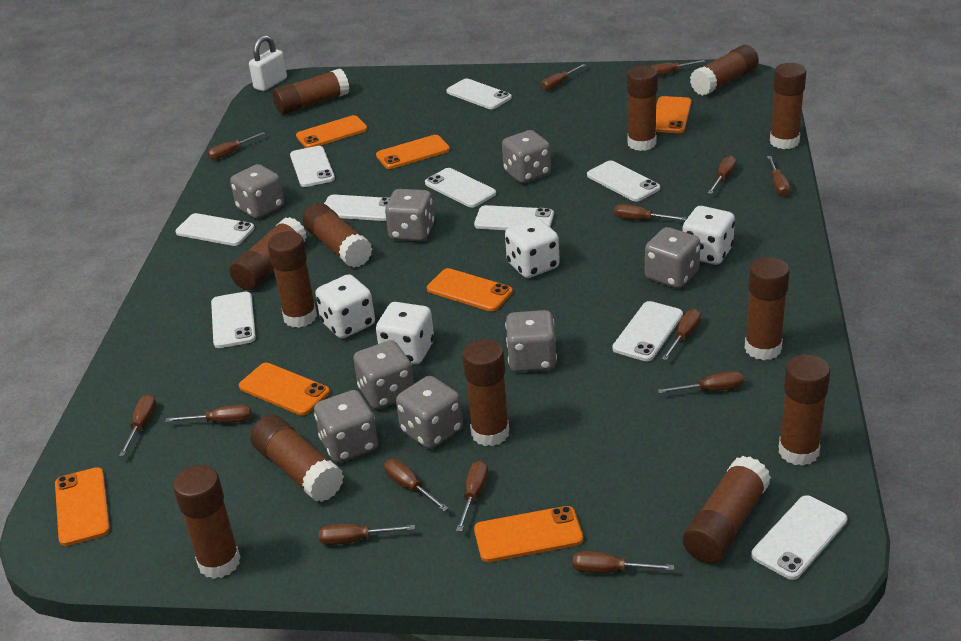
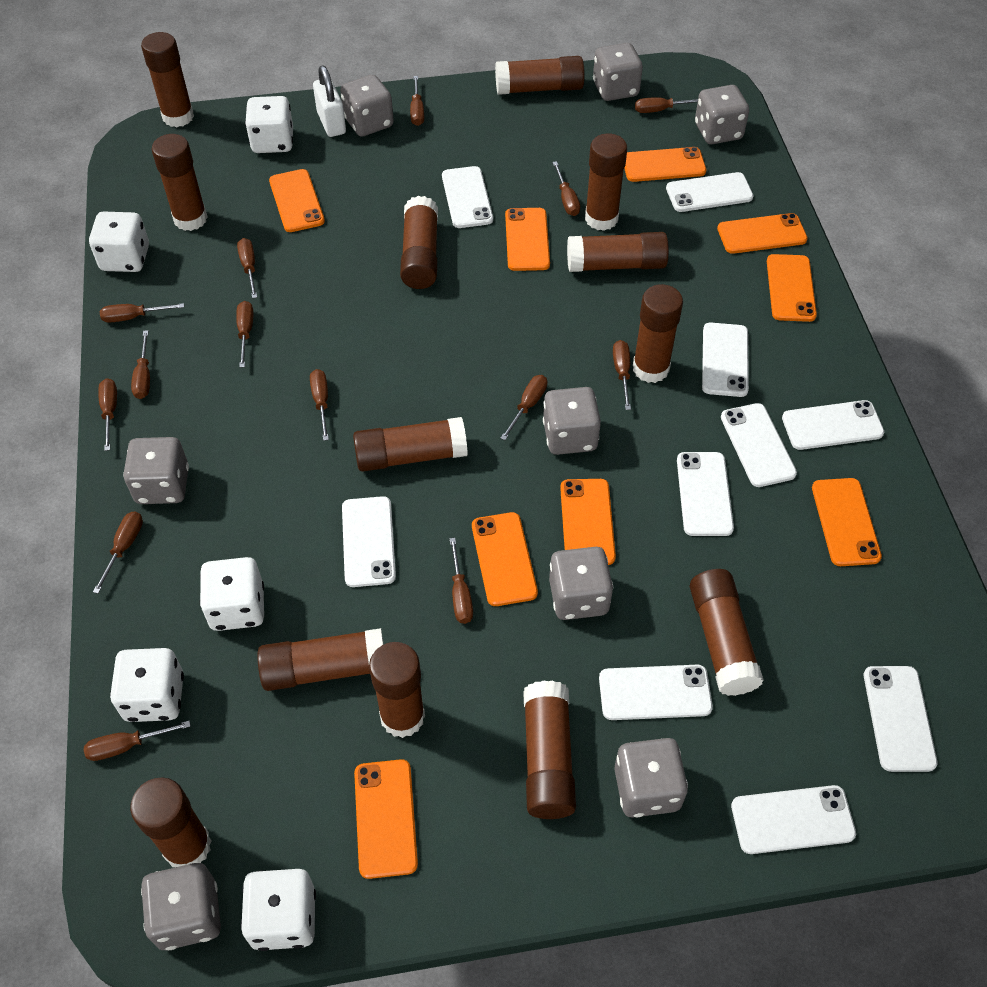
orange phone: [55,467,110,546] [239,363,330,416] [296,115,367,148] [376,135,450,169] [427,268,513,311] [474,506,583,562] [656,96,691,133] = 7 -> [269,169,325,232] [354,759,418,879] [472,512,538,606] [505,208,550,271] [560,479,616,565] [624,147,706,182] [717,213,808,254] [767,254,817,322] [812,478,882,566] = 9
white dice: [315,274,375,339] [376,302,434,364] [505,218,560,278] [682,206,735,265] = 4 -> [89,211,149,272] [110,648,184,722] [200,557,264,631] [241,869,316,951] [245,96,293,153] = 5

